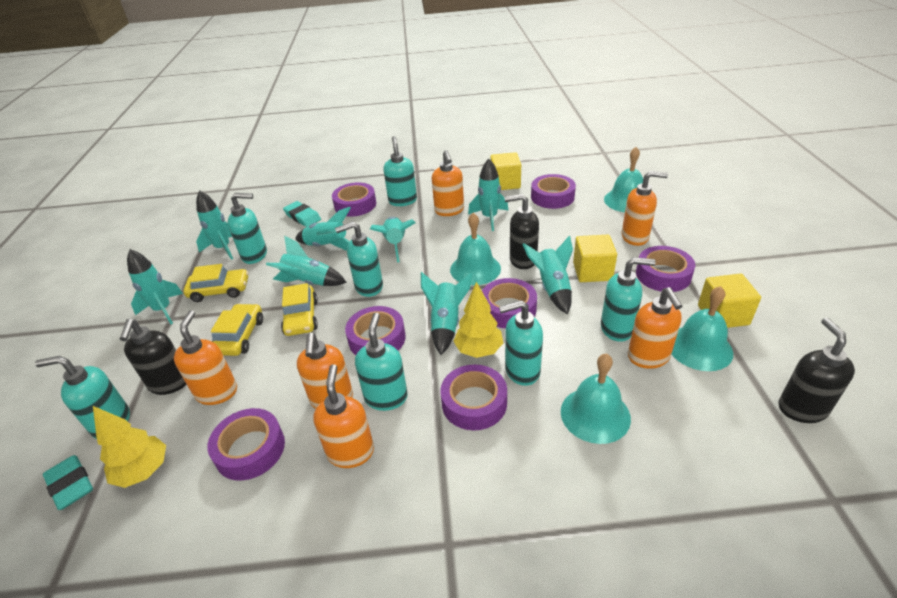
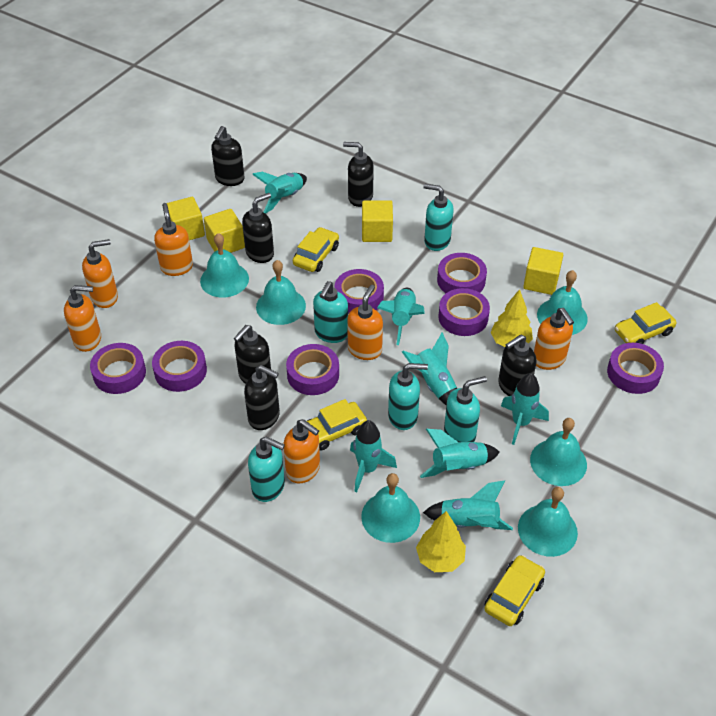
black soap dispenser: [120,319,187,395] [504,194,539,269] [778,318,855,423] = 3 -> [211,126,244,186] [234,325,271,384] [242,193,274,263] [244,365,280,430] [343,142,374,207] [498,335,537,396] = 6
turquoise bell: [450,213,501,285] [561,353,631,444] [604,147,643,212] [672,286,733,371] = 4 -> [200,233,249,297] [256,260,306,325] [361,473,420,543] [518,487,578,557] [530,418,587,486] [537,270,588,335] = 6
turquoise eraser: [43,455,93,510] [283,201,321,227] = 2 -> none = 0
turquoise rocket: [127,249,183,324] [196,190,233,260] [266,236,347,286] [295,207,351,251] [370,217,416,263] [421,272,473,355] [468,159,509,231] [522,235,573,314] = 8 -> [252,172,307,214] [350,420,397,492] [377,288,425,345] [402,332,457,405] [420,429,500,478] [423,480,513,530] [501,373,549,445] = 7
turquoise soap dispenser: [35,356,130,439] [228,193,267,264] [335,221,383,297] [355,313,408,411] [384,136,417,206] [499,300,543,386] [601,257,656,342] = 7 -> [248,437,285,502] [313,281,348,343] [388,363,428,430] [423,184,454,251] [444,376,487,442] = 5
yellow car: [183,264,248,302] [211,304,263,356] [281,283,318,336] = 3 -> [293,227,339,272] [307,399,367,451] [484,555,545,626] [615,302,677,344] = 4
yellow cube: [491,152,521,190] [573,235,617,282] [698,274,761,328] = 3 -> [167,197,205,240] [204,209,245,253] [362,200,393,242] [523,247,563,295] = 4

